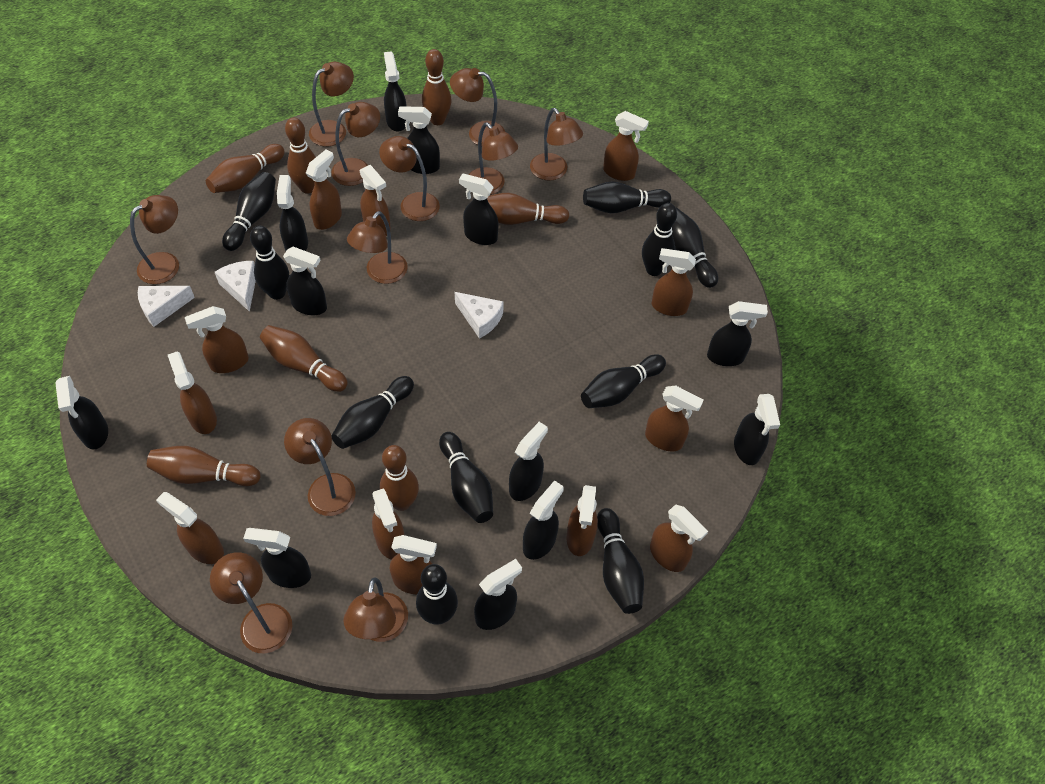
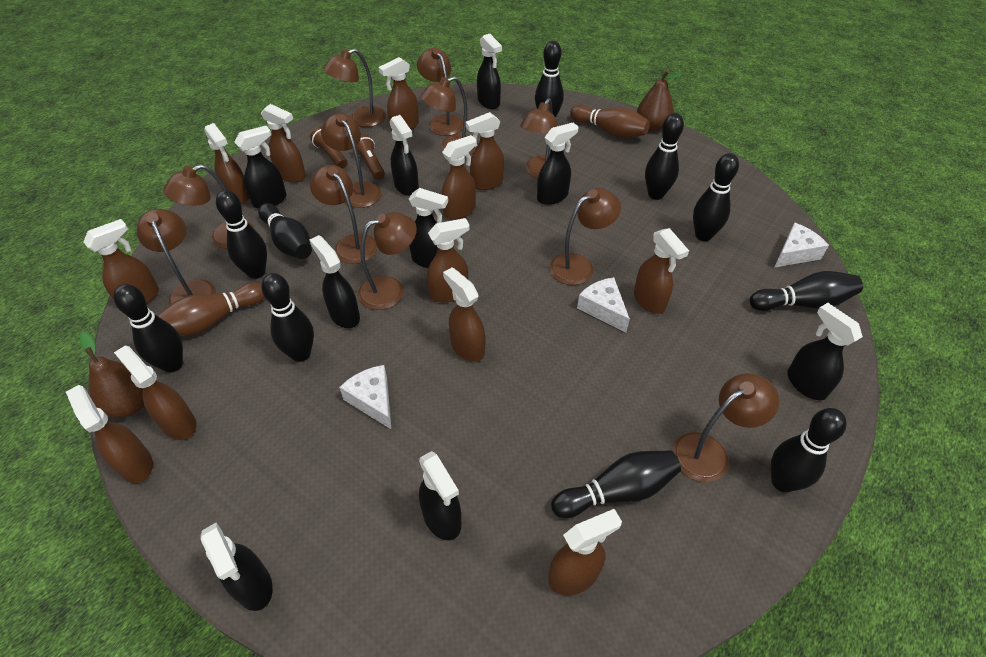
black spray bottle: [55,376,108,449] [243,528,311,588] [277,175,308,251] [283,247,327,315] [384,51,407,132] [398,106,440,174] [459,174,498,245] [474,559,522,630] [509,422,548,501] [523,480,564,560] [707,301,768,366] [734,394,780,465] = 12 -> [201,523,273,611] [235,126,286,209] [309,235,360,328] [389,115,419,196] [409,188,448,268] [419,451,461,540] [477,34,502,109] [537,122,579,205] [787,303,863,400] = 9
brown bowling pin: [147,446,261,486] [206,144,285,193] [260,325,348,392] [285,117,316,194] [380,445,419,511] [422,49,452,125] [487,193,569,225] = 7 -> [157,282,265,336] [570,105,650,138] = 2
brown flashlight: none = 0 -> [310,126,348,169] [356,134,385,180] = 2
brown pear: none = 0 -> [80,332,144,417] [637,70,683,131] = 2

